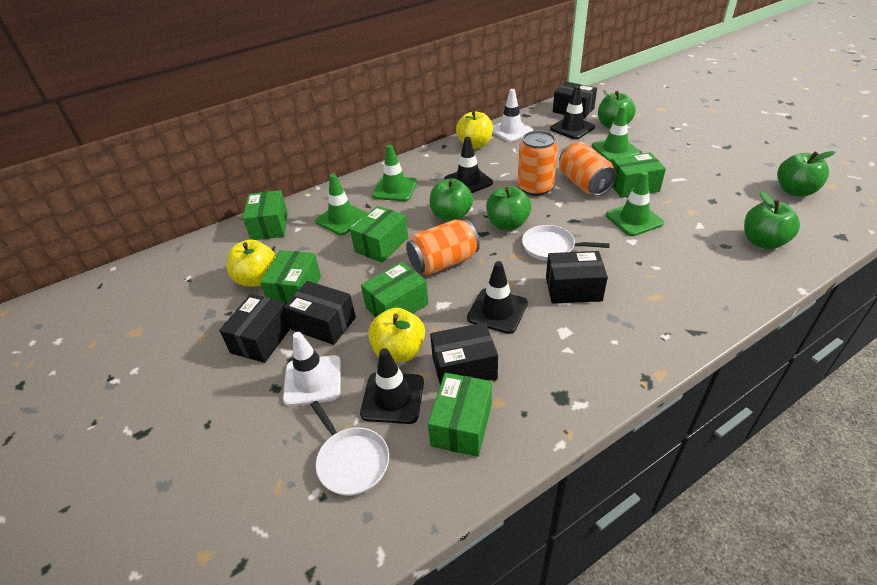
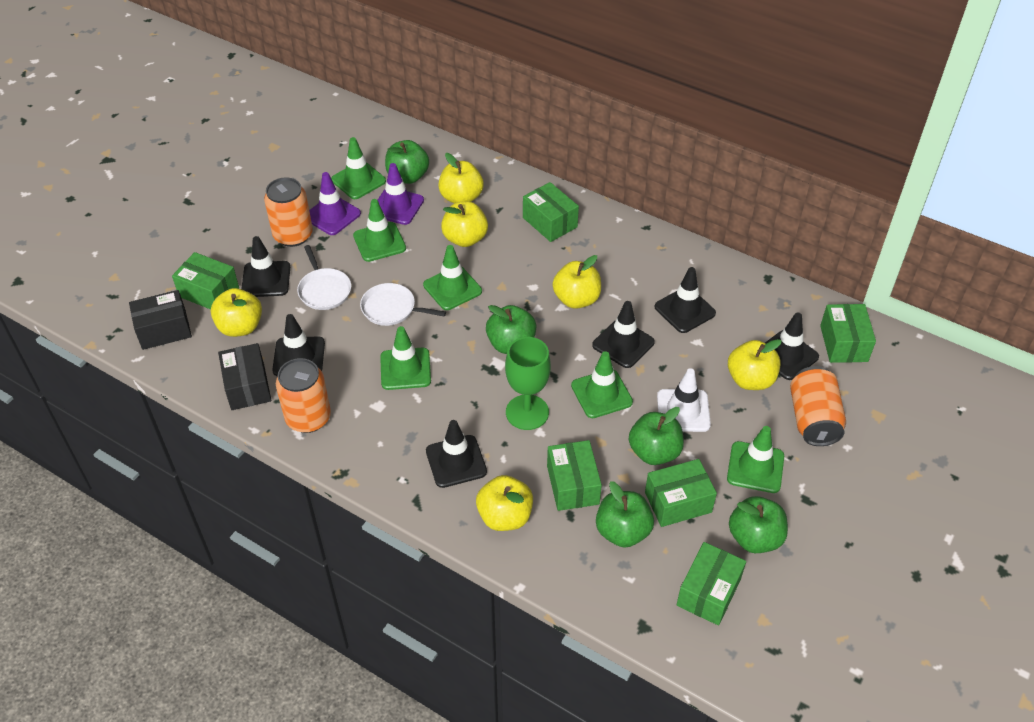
black box: [219,294,291,363] [283,281,356,345] [430,322,498,385] [546,251,608,304] [553,82,597,119] = 5 -> [129,290,192,350] [218,343,271,410] = 2
black traffic cone: [360,348,424,424] [444,137,493,193] [467,261,528,334] [550,86,595,139] = 4 -> [241,236,290,297] [272,314,325,376] [426,420,487,488] [592,301,655,368] [655,267,716,333] [765,313,819,380] = 6
green goblet: none = 0 -> [505,337,551,430] = 1
green traffic cone: [315,174,368,235] [372,145,417,201] [592,106,640,162] [606,171,664,236] = 4 -> [331,137,386,199] [353,199,406,262] [380,326,431,390] [423,245,482,310] [571,351,633,418] [727,426,784,493] = 6
purple traffic cone: none = 0 -> [309,172,361,235] [378,163,424,225] = 2
white traffic cone: [283,332,341,406] [492,89,533,142] = 2 -> [657,368,711,432] = 1
yellow apple: [227,239,276,287] [368,307,425,363] [456,110,493,149] = 3 -> [211,288,262,337] [438,153,484,203] [441,202,488,247] [476,475,533,531] [553,255,601,309] [728,339,782,390] = 6

